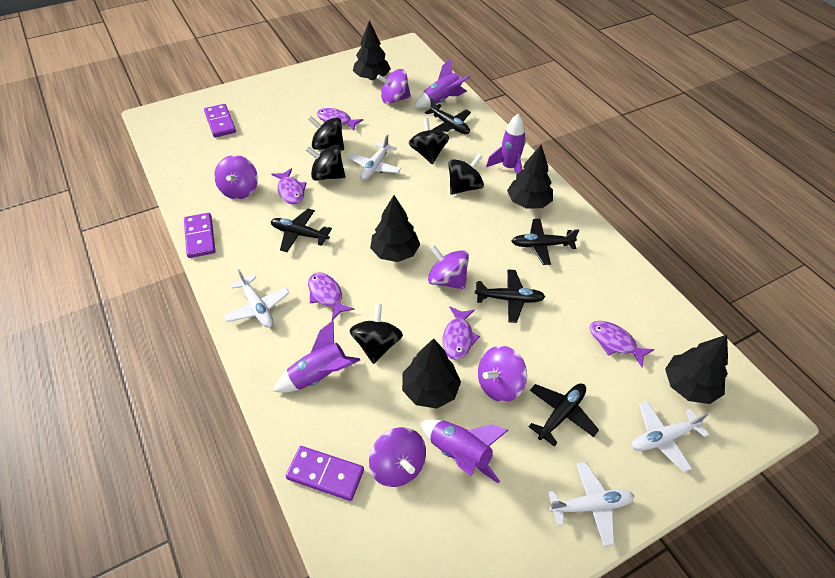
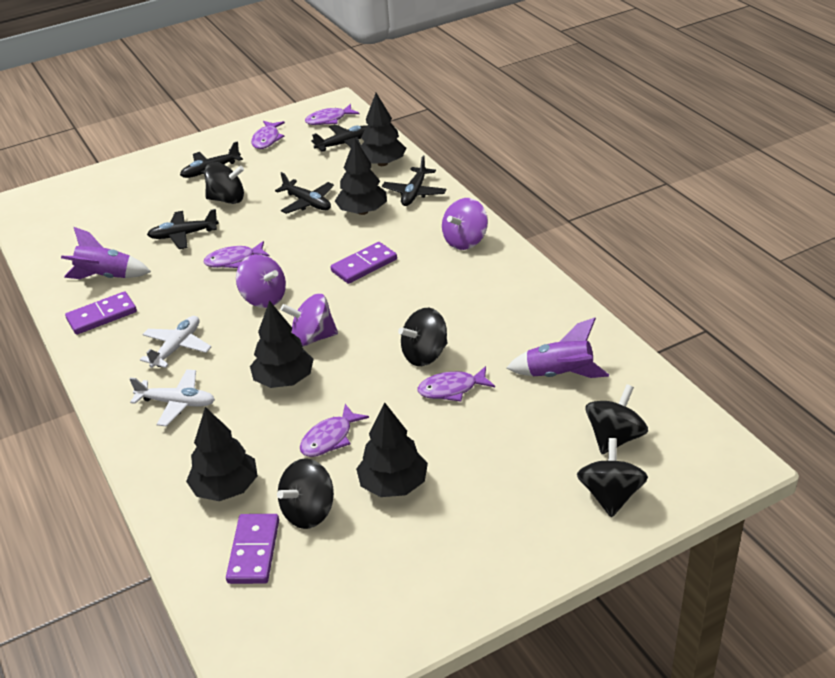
purple rocket: [273,320,360,393] [414,58,471,109] [420,419,508,483] [486,114,526,174] = 4 -> [61,227,151,279] [507,318,609,378] = 2
purple spinning top: [214,155,258,199] [369,427,426,487] [377,69,411,104] [428,245,469,290] [478,346,527,402] = 5 -> [236,254,286,308] [281,293,338,347] [442,198,488,250] = 3
white plane: [223,269,289,328] [348,134,401,180] [548,462,634,547] [632,401,709,473] = 4 -> [130,369,215,426] [140,316,211,368] = 2

